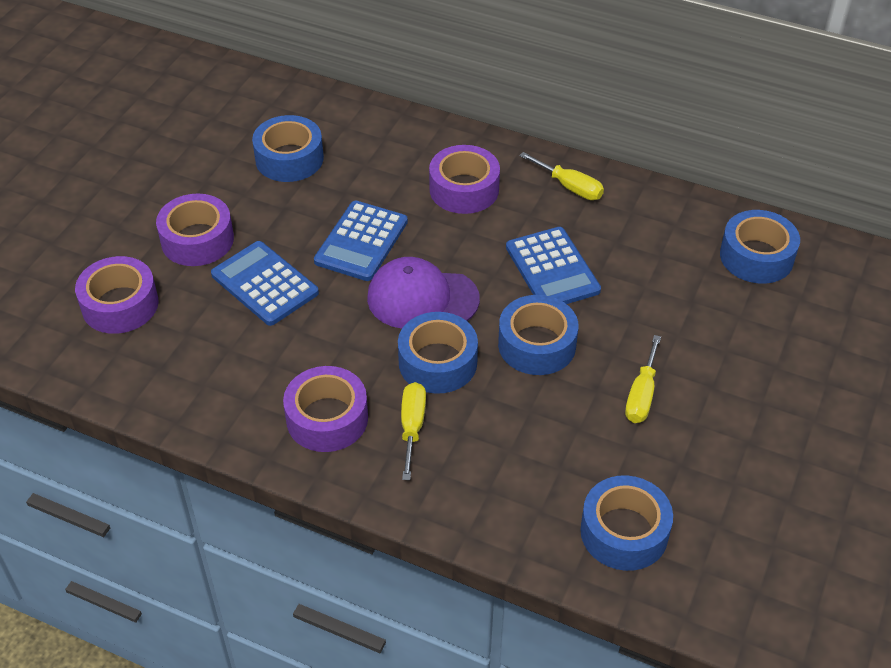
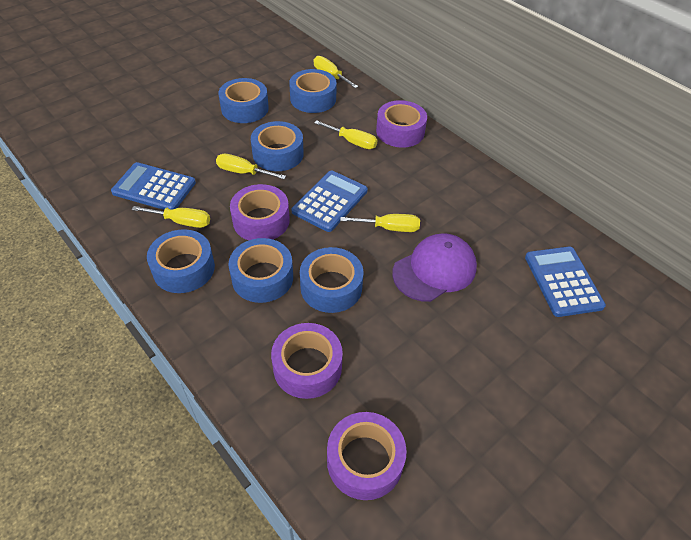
blue tape: [252,115,324,182] [398,312,478,394] [498,295,578,375] [580,475,673,571] [720,210,800,284] = 5 -> [147,229,215,293] [218,78,269,123] [228,238,293,303] [251,121,304,171] [289,69,337,113] [300,247,363,313] = 6
yellow screwdriver: [401,382,426,480] [519,152,604,200] [625,335,661,423] = 3 -> [132,206,210,228] [216,154,286,179] [314,56,358,88] [314,120,377,149] [340,214,420,232] = 5

